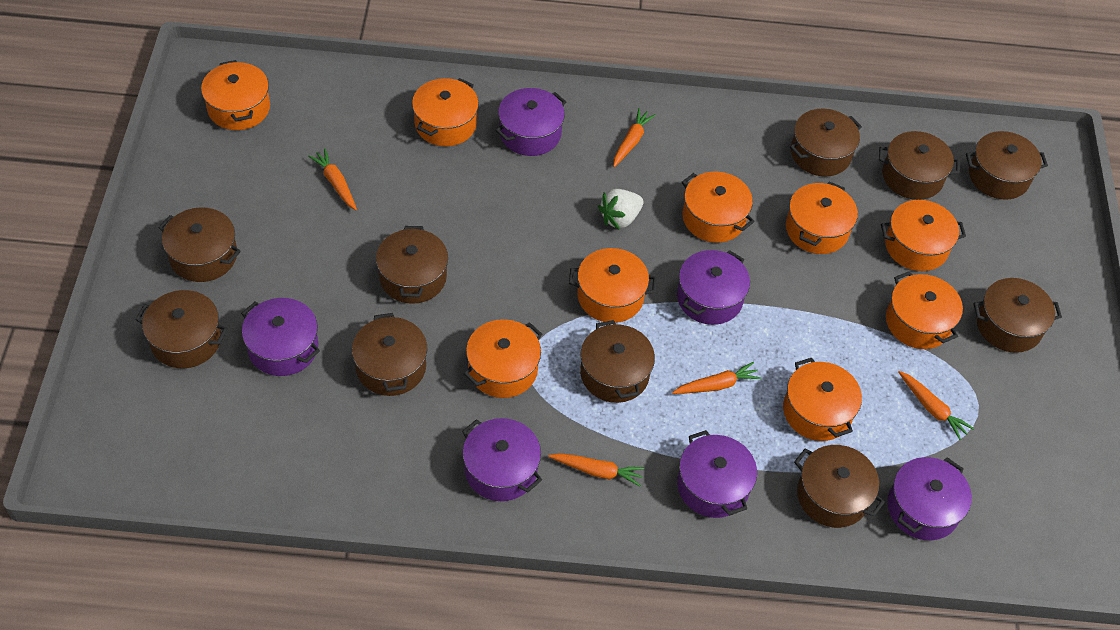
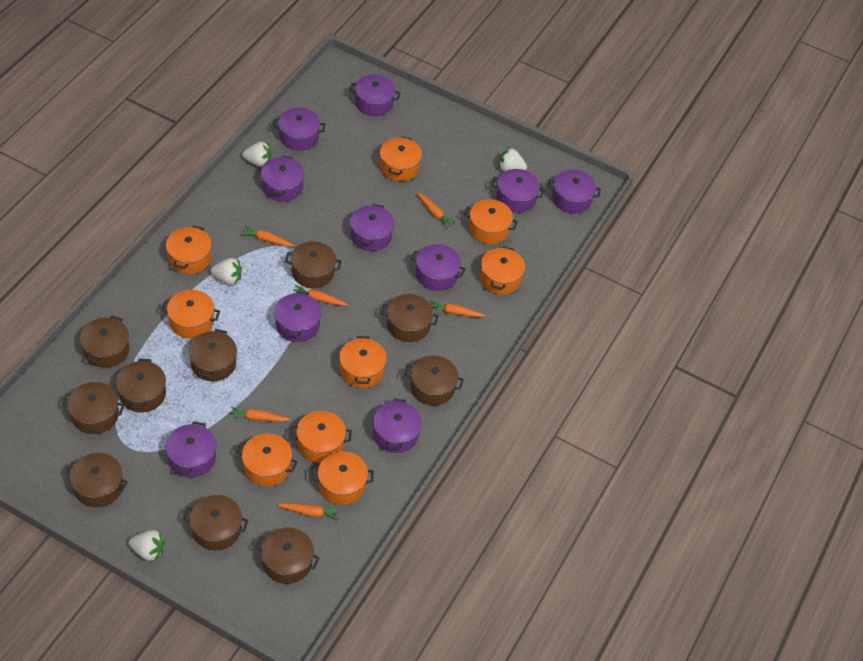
orange carrot: [308,149,357,210] [548,453,645,487] [613,108,656,167] [672,362,762,394] [898,371,974,440] = 5 -> [228,407,290,422] [241,225,295,247] [277,503,341,520] [293,285,348,306] [416,192,456,228] [430,300,486,317] = 6
purple pot: [241,298,320,376] [462,418,542,501] [496,88,566,156] [677,250,750,325] [677,430,757,518] [887,457,972,540] = 6 -> [165,421,217,478] [261,155,305,201] [273,108,325,151] [274,291,321,342] [350,74,401,116] [350,204,394,251] [373,398,422,453] [411,244,466,291] [492,169,545,213] [548,170,601,214] = 10
white strawberry: [598,189,643,230] = 1 -> [129,530,165,562] [210,258,242,285] [242,142,271,167] [499,147,527,172] = 4

